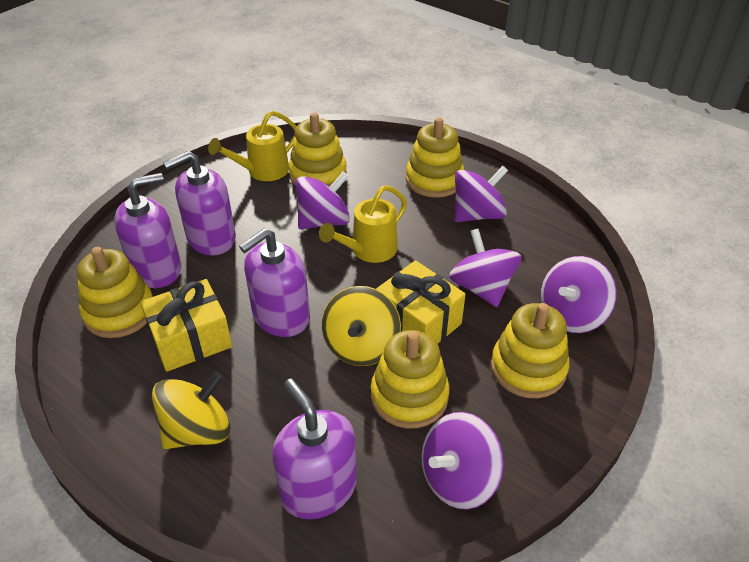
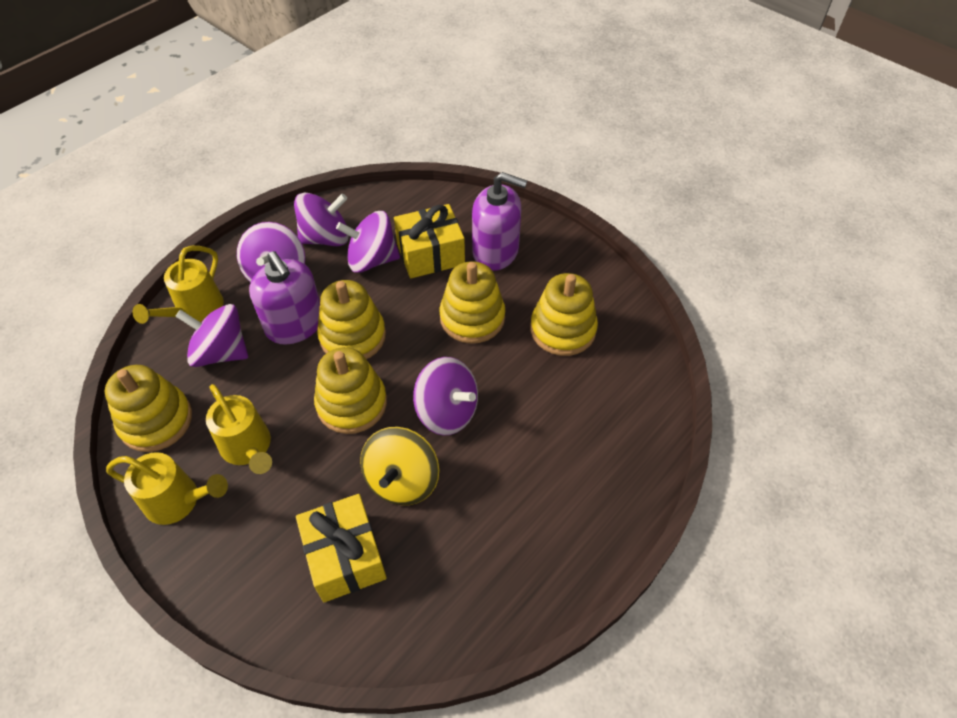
purple soap dispenser: [114,173,181,288] [163,151,236,256] [239,228,310,337] [272,378,357,519] = 4 -> [249,251,320,345] [472,172,527,271] = 2
yellow spinning top: [152,372,231,449] [322,286,401,366] = 2 -> [360,427,439,505] = 1
yellow watering can: [208,111,297,181] [319,185,407,263] = 2 -> [106,452,228,525] [133,246,224,324] [206,384,272,474] = 3

